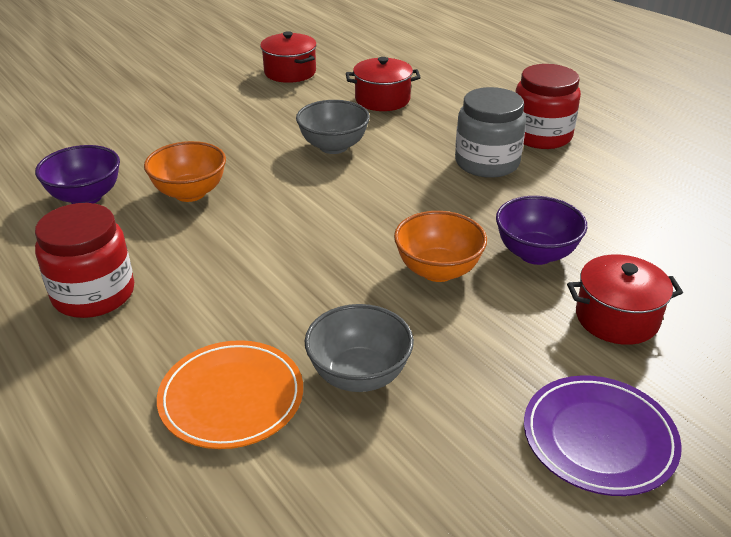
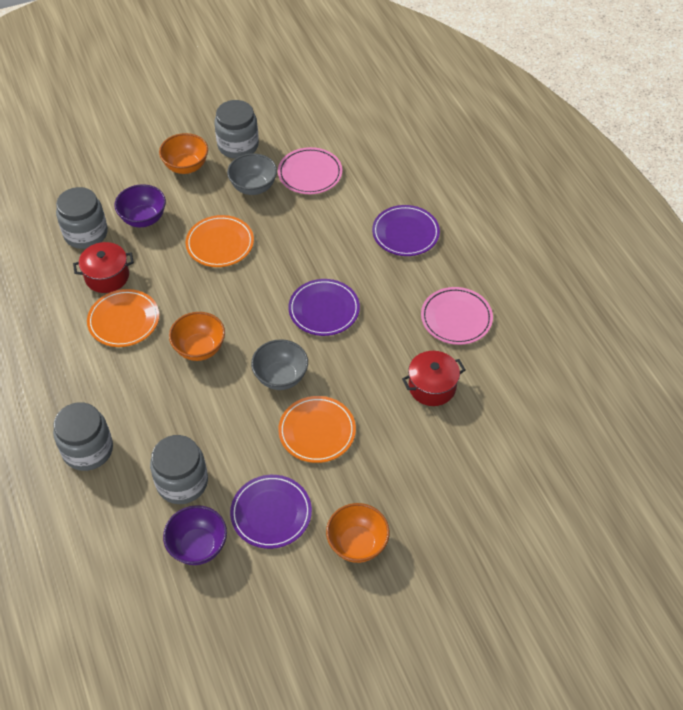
grey jar: [455,87,526,178] = 1 -> [53,402,113,471] [56,187,108,249] [150,435,208,504] [214,100,259,159] = 4
orange bowl: [144,141,226,202] [394,211,487,282] = 2 -> [159,133,208,174] [169,312,225,361] [326,503,390,563] = 3
orange plate: [157,340,303,449] = 1 -> [87,289,159,347] [185,215,254,267] [278,396,356,463] = 3
pink plate: none = 0 -> [278,147,342,194] [421,287,493,345] = 2
purple plate: [524,375,682,496] = 1 -> [230,475,312,549] [288,279,360,336] [372,205,440,256] = 3
red jar: [35,203,134,318] [515,64,581,149] = 2 -> none = 0
red pot: [260,31,317,83] [346,57,421,111] [567,255,683,345] = 3 -> [73,242,134,293] [402,351,465,406] = 2

